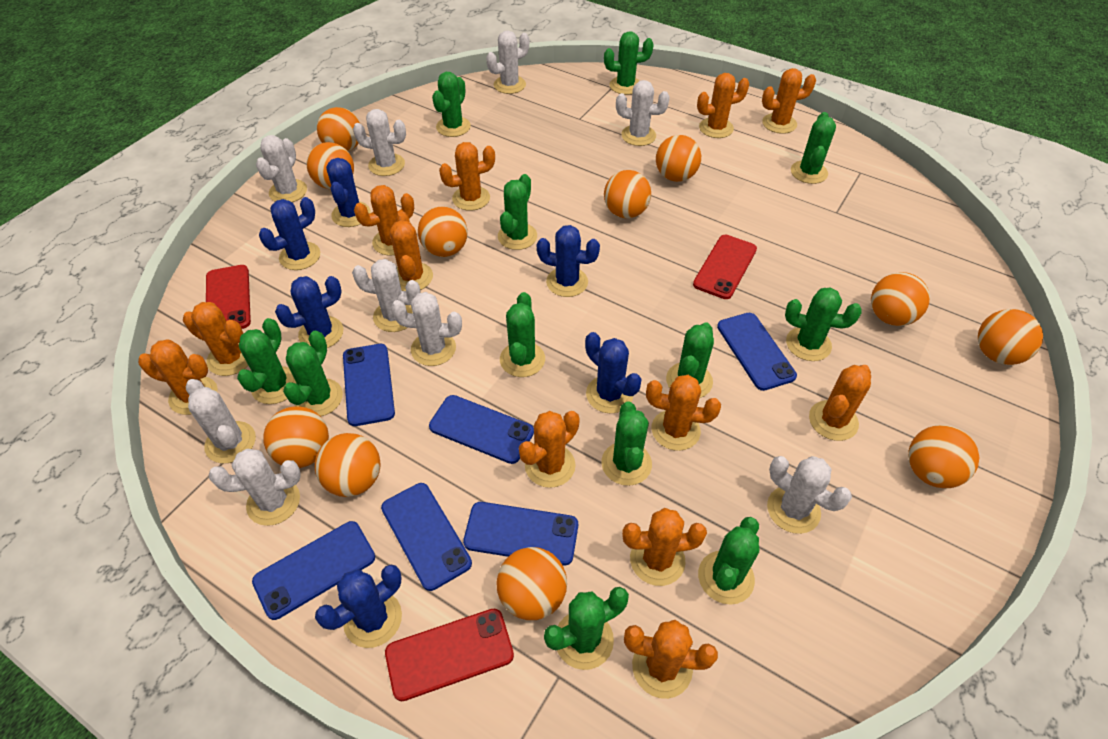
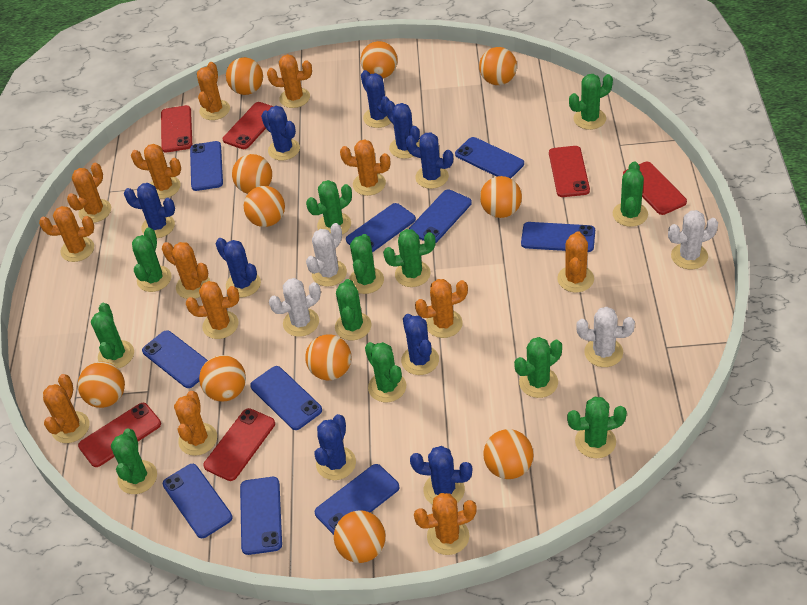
blue cactus: [259,197,320,270] [275,276,343,348] [315,564,402,648] [326,158,371,227] [537,225,600,297] [585,332,642,413] = 6 -> [124,183,175,238] [216,238,261,297] [261,106,300,161] [314,414,356,480] [361,70,392,128] [385,101,420,159] [401,314,439,375] [406,132,453,189] [410,446,473,505] = 9
blue phone: [252,521,375,620] [343,344,395,426] [381,483,472,591] [429,395,534,464] [463,502,578,566] [717,313,797,391] = 6 -> [142,330,208,388] [163,464,233,538] [190,141,223,191] [240,477,282,555] [250,366,322,430] [315,464,399,535] [346,203,416,253] [409,190,472,243] [455,137,524,178] [521,222,595,252] = 10
orange cactus: [138,339,218,415] [183,302,248,376] [354,185,414,256] [390,213,433,291] [439,142,495,211] [519,411,580,488] [622,508,707,586] [624,620,718,699] [646,375,721,451] [697,73,749,138] [762,68,816,134] [809,365,871,441] = 12 -> [39,206,94,262] [43,374,90,443] [67,163,111,223] [131,144,181,199] [162,242,210,299] [174,391,217,456] [186,281,239,339] [197,62,230,120] [267,54,312,108] [340,139,390,196] [414,493,477,555] [415,279,468,338] [557,231,594,293] = 13
red phone: [206,265,251,329] [385,609,514,701] [693,235,757,299] = 3 -> [78,403,161,467] [161,105,192,153] [203,408,275,481] [223,102,274,149] [549,146,590,197] [623,162,687,215] = 6
white cactus: [186,379,256,463] [209,449,301,526] [256,135,307,202] [352,259,421,332] [353,109,406,176] [391,292,462,366] [486,31,529,94] [616,80,670,146] [767,456,852,534] = 9 -> [269,278,321,337] [306,223,347,287] [576,307,635,367] [668,210,718,269] = 4

